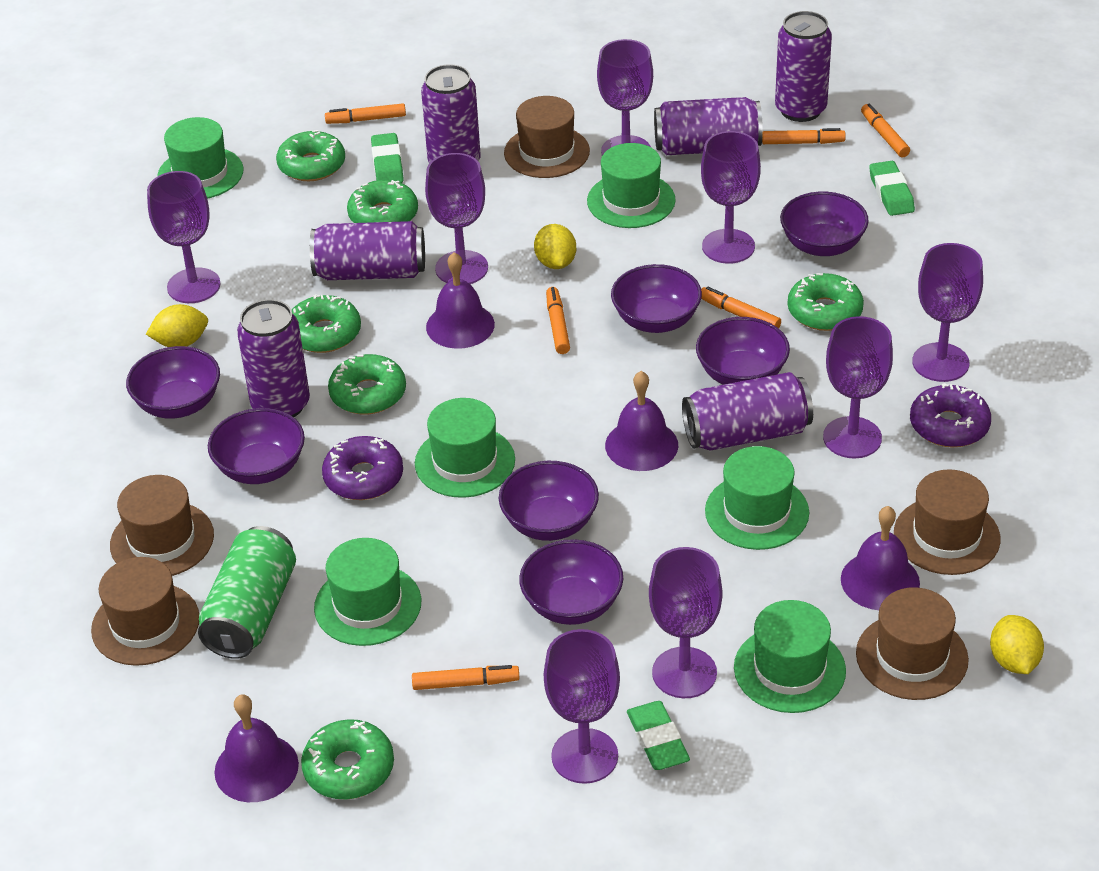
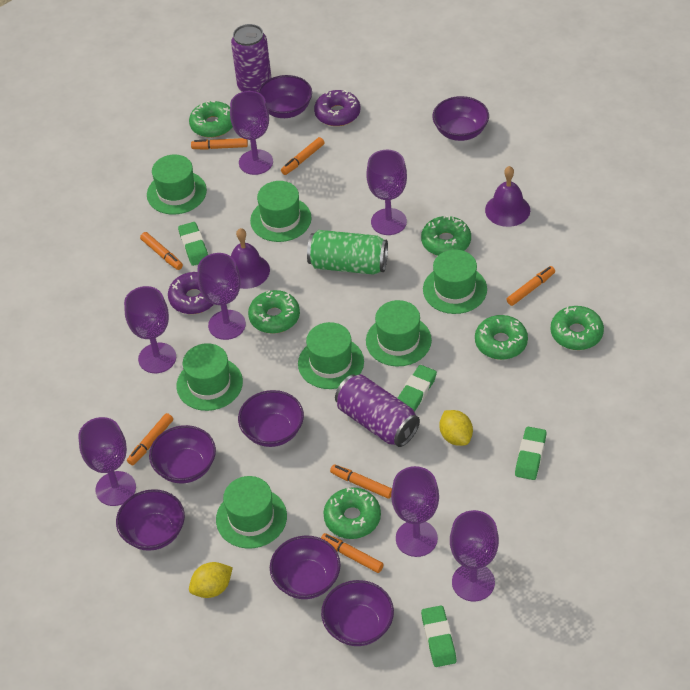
brown hat: [91,557,199,666] [110,475,214,576] [504,96,590,178] [856,587,969,700] [894,469,1001,575] = 5 -> none = 0
green eraser: [371,133,404,183] [627,701,690,770] [869,161,915,216] = 3 -> [178,222,208,266] [398,365,437,412] [421,606,456,667] [515,427,547,480] = 4
green hat: [157,117,244,199] [314,538,421,646] [415,398,515,498] [587,143,676,228] [705,446,809,550] [734,600,846,713] = 6 -> [147,155,207,214] [176,343,243,411] [216,476,287,549] [250,181,312,242] [298,322,364,389] [366,300,432,366] [423,249,487,314] = 7
orange marker: [325,103,406,124] [412,665,520,690] [546,287,570,354] [701,286,781,328] [762,128,846,144] [861,104,910,157] = 6 -> [127,413,173,465] [140,232,183,270] [191,138,248,150] [281,137,324,175] [321,533,384,573] [330,464,392,499] [506,266,555,306] = 7
purple bell: [214,694,299,802] [426,252,495,349] [605,371,678,471] [841,506,920,610] = 4 -> [231,228,270,289] [485,166,530,227] = 2
purple can: [237,299,310,417] [310,221,425,280] [421,64,481,163] [654,97,763,155] [682,372,813,451] [775,11,832,122] = 6 -> [231,24,271,92] [335,374,420,447] = 2
purple goblet: [147,171,221,303] [425,153,488,284] [544,629,620,784] [597,39,653,156] [649,547,723,698] [701,131,761,264] [823,316,893,459] [912,243,983,382] = 8 -> [78,417,136,506] [124,286,176,373] [197,253,246,340] [230,91,273,175] [367,150,407,235] [391,466,439,557] [450,510,499,601] = 7
yellow lemon: [146,304,208,347] [534,224,576,269] [990,615,1044,674] = 3 -> [189,562,233,598] [439,410,473,446] = 2

